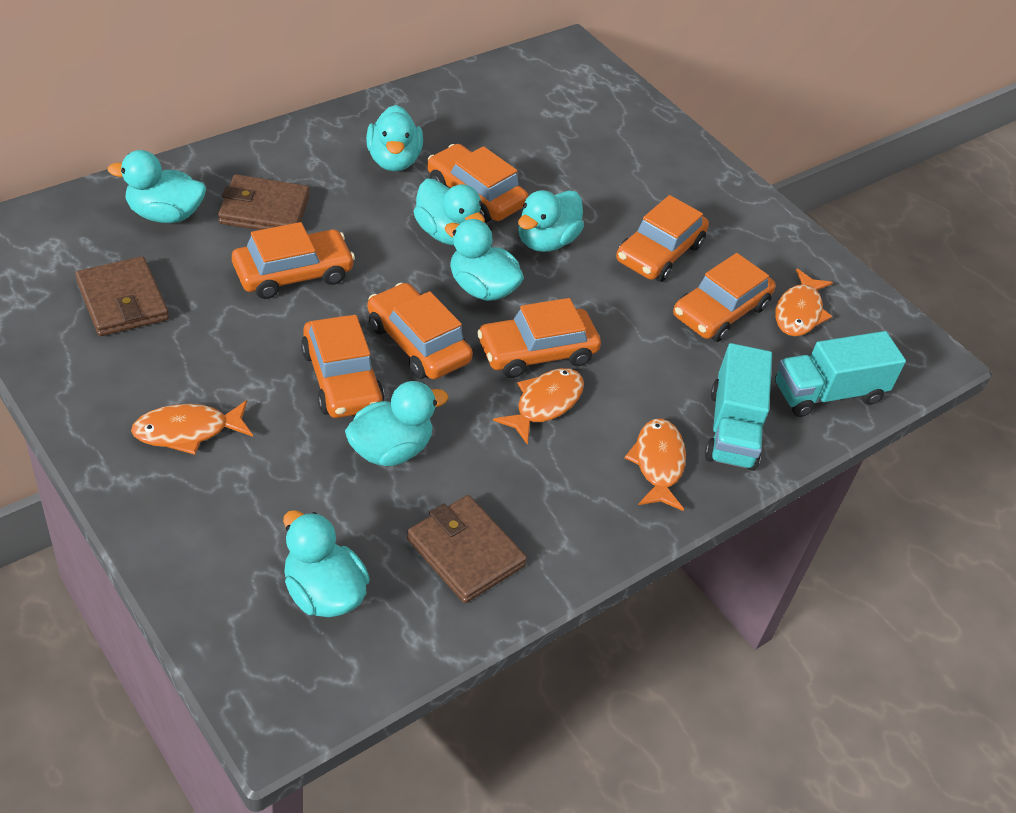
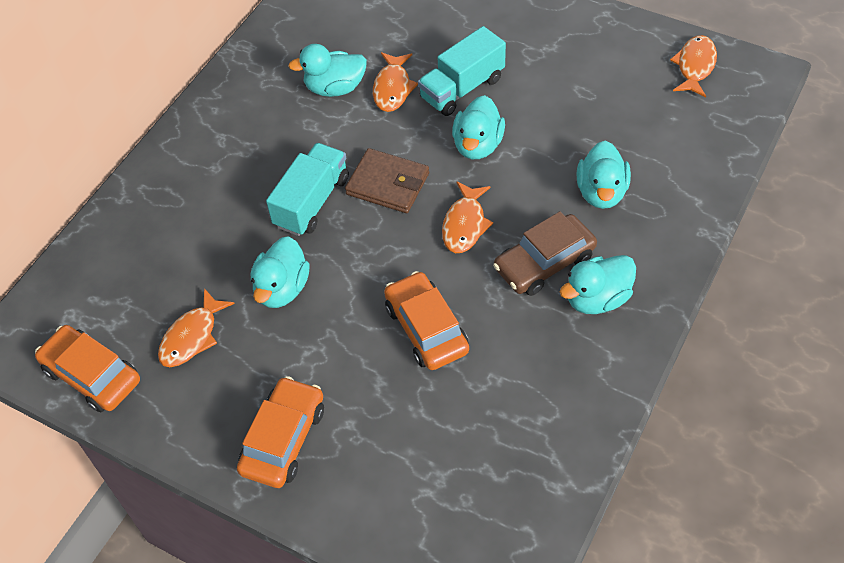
brown car: none = 0 -> [493,211,597,296] = 1
brown wallet: [75,256,169,336] [218,174,310,230] [407,495,527,603] = 3 -> [345,148,429,213] = 1
orange car: [232,222,355,299] [301,315,384,418] [367,283,473,379] [427,144,528,223] [477,298,601,378] [616,195,709,282] [673,253,776,342] = 7 -> [35,325,140,413] [237,376,324,488] [384,271,469,370] = 3
turquoise duck: [108,150,206,223] [283,510,370,618] [345,381,448,466] [366,105,423,171] [413,179,485,245] [445,219,524,301] [518,190,584,252] = 7 -> [251,236,310,308] [288,44,367,97] [452,95,505,159] [560,255,636,314] [577,141,631,209] = 5

